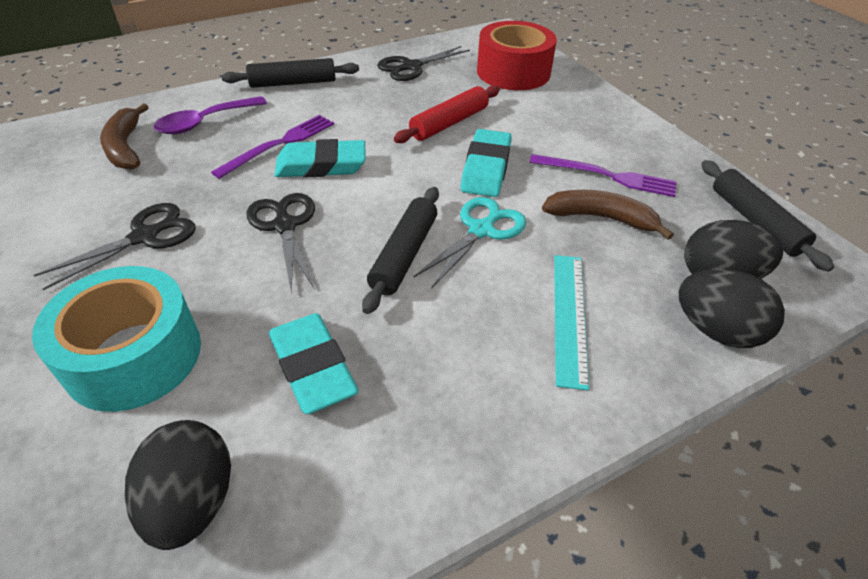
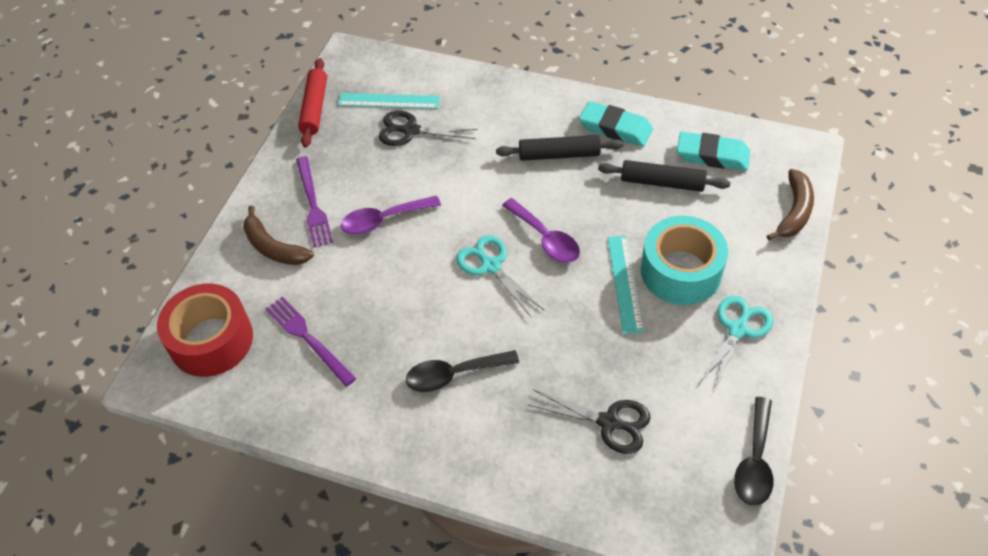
black egg: [125,420,231,550] [678,269,785,348] [684,220,783,279] = 3 -> none = 0
black rolling pin: [221,58,359,88] [362,187,439,314] [701,160,834,272] = 3 -> [496,135,624,161] [598,160,730,192] = 2
black scissors: [33,203,196,290] [247,193,315,291] [377,46,470,81] = 3 -> [379,111,478,146] [528,389,651,454] = 2
black spoon: none = 0 -> [406,350,519,392] [734,397,773,506] = 2
purple spoon: [154,96,267,134] = 1 -> [341,196,441,234] [502,198,580,263] = 2
turquoise eraser: [269,313,359,414] [274,139,366,178] [461,129,512,197] = 3 -> [579,101,653,147] [677,131,750,171] = 2
turquoise ruler: [554,255,589,391] = 1 -> [338,93,440,109] [607,236,644,334] = 2
turquoise scissors: [413,197,526,289] = 1 -> [456,235,544,318] [699,296,773,392] = 2

